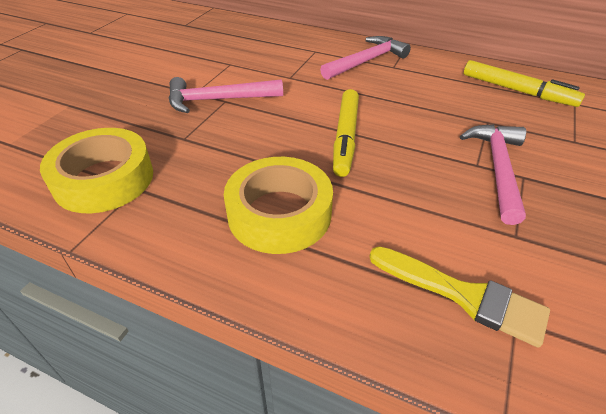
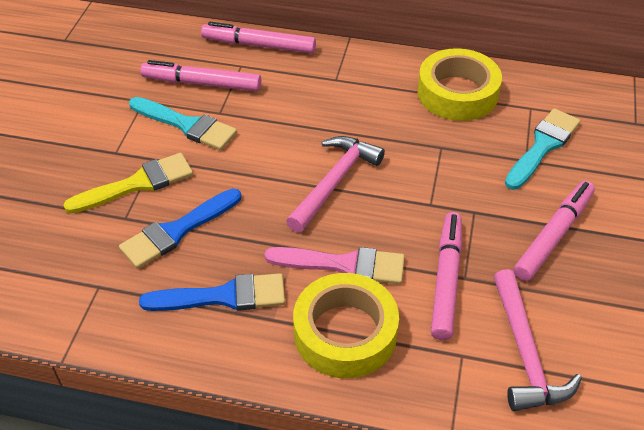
blue brush: none = 0 -> [119,188,241,269] [139,273,285,311] = 2
pink brush: none = 0 -> [264,247,405,284] = 1
pink hammer: [169,77,283,113] [320,36,411,80] [460,124,526,225] = 3 -> [286,136,385,233] [494,269,582,411] = 2
pink marker: none = 0 -> [140,60,261,91] [201,22,316,54] [431,212,462,340] [514,181,595,281] = 4
turquoise brush: none = 0 -> [129,97,237,150] [505,108,580,190] = 2
yellow marker: [333,89,359,177] [464,60,585,107] = 2 -> none = 0

